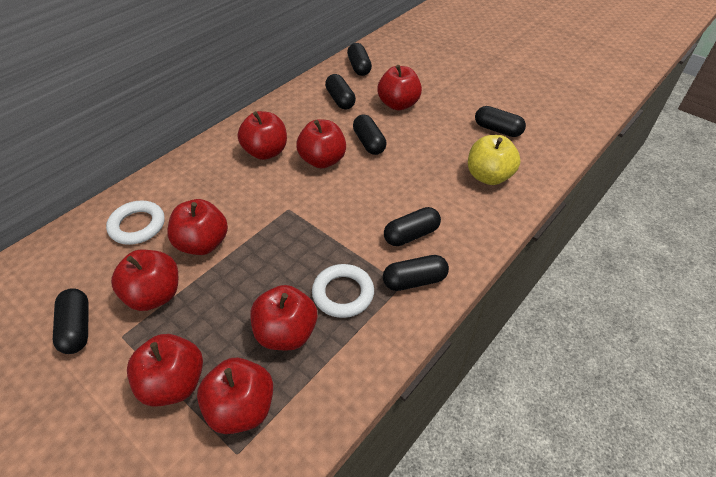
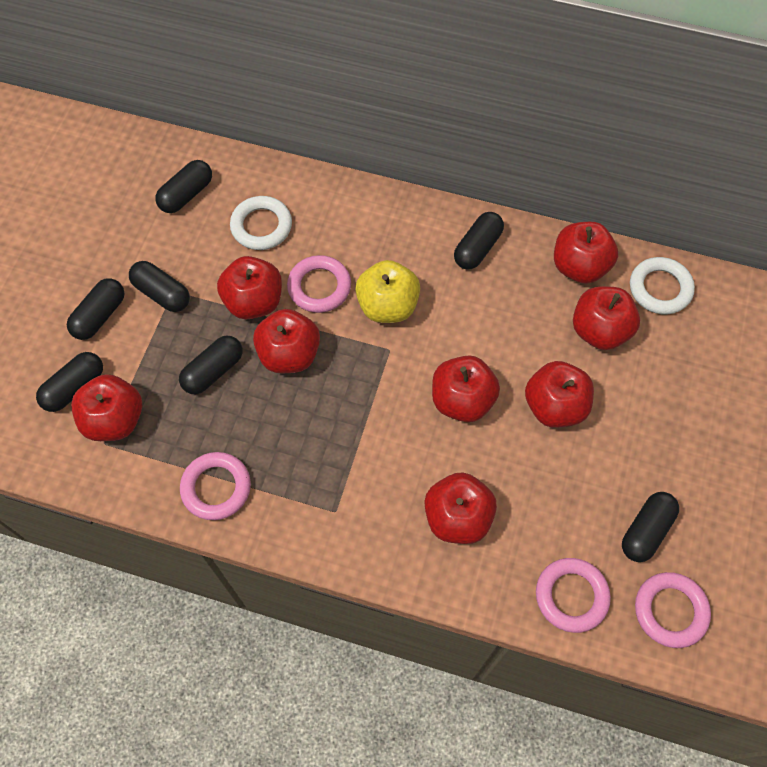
pink ring: none = 0 -> [180,452,251,520] [287,255,351,313] [536,558,611,633] [635,572,711,648] = 4

